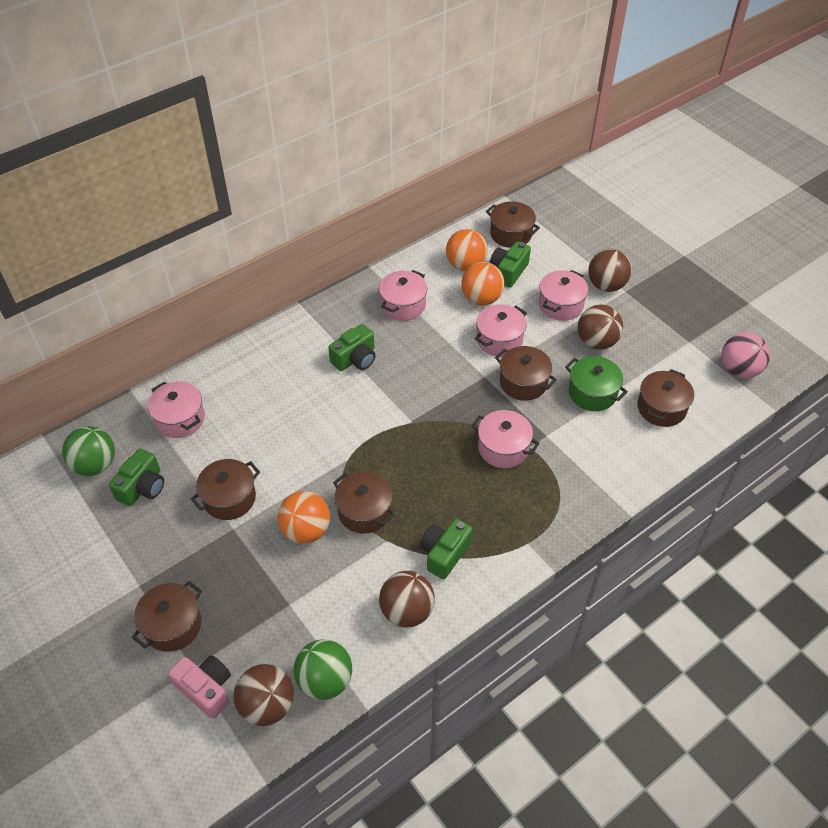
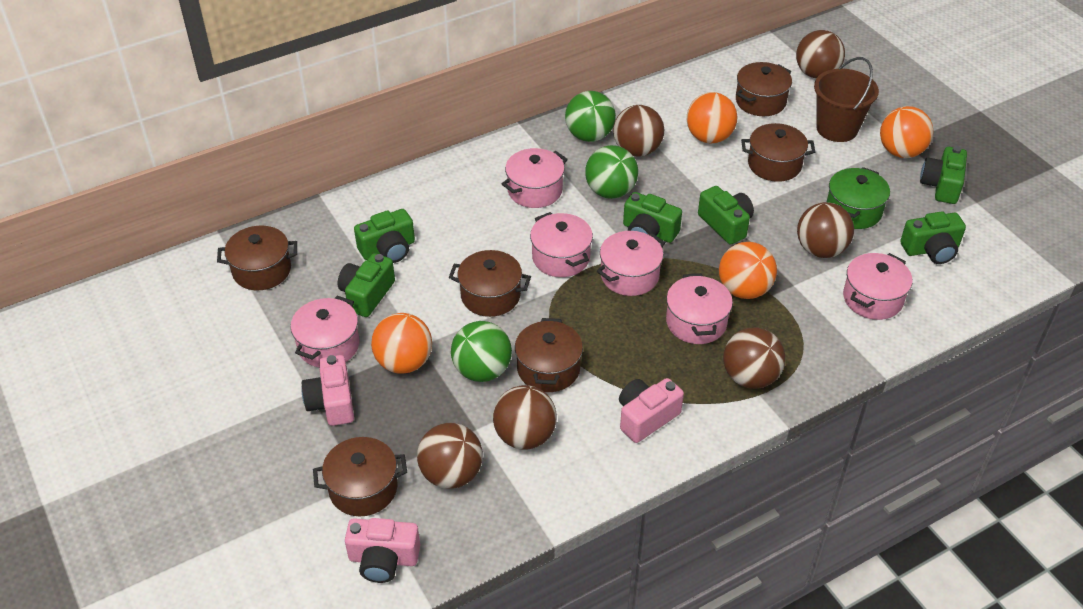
brown ball: [234,664,294,726] [379,571,435,627] [578,305,623,350] [588,249,632,292] = 4 -> [417,423,483,489] [493,385,557,450] [613,105,664,157] [723,328,785,389] [796,30,845,78] [797,202,854,258] = 6
brown bucket: none = 0 -> [814,57,879,142] = 1
green ball: [62,426,115,476] [294,639,352,700] = 2 -> [451,321,512,382] [565,91,616,142] [585,145,638,199] = 3
green camera: [109,449,164,506] [328,324,376,371] [420,519,473,579] [490,241,531,288] = 4 -> [338,253,395,317] [354,209,415,263] [623,192,682,243] [698,186,754,244] [900,211,966,264] [920,146,967,204] = 6
orange ball: [277,491,330,544] [446,229,488,271] [461,262,505,306] = 3 -> [371,313,432,374] [687,92,737,143] [719,242,777,299] [880,106,934,158] = 4
pink ball: [721,332,770,378] = 1 -> none = 0
pink camera: [168,655,231,719] = 1 -> [301,355,354,426] [345,518,420,583] [619,378,684,443] = 3
pink pot: [148,381,205,438] [379,270,427,321] [471,410,540,468] [475,304,527,357] [539,270,588,321] = 5 -> [291,296,359,367] [502,148,568,208] [530,212,593,277] [597,231,665,296] [666,273,733,344] [843,253,912,320] = 6

